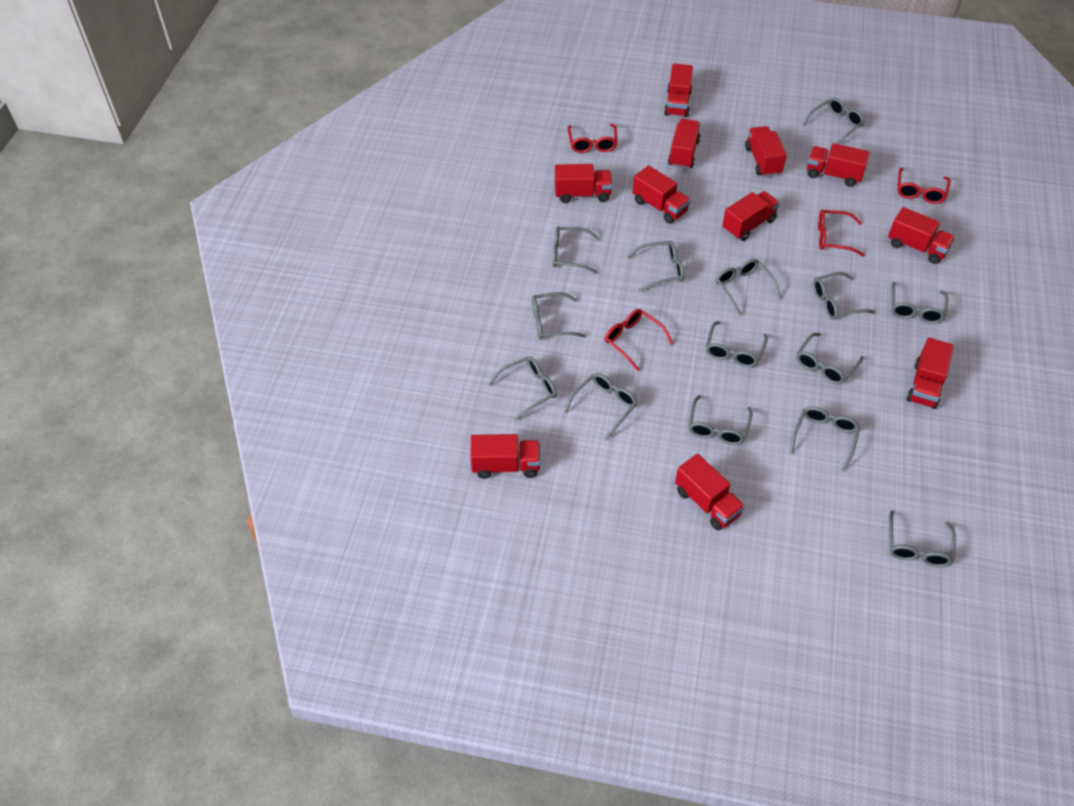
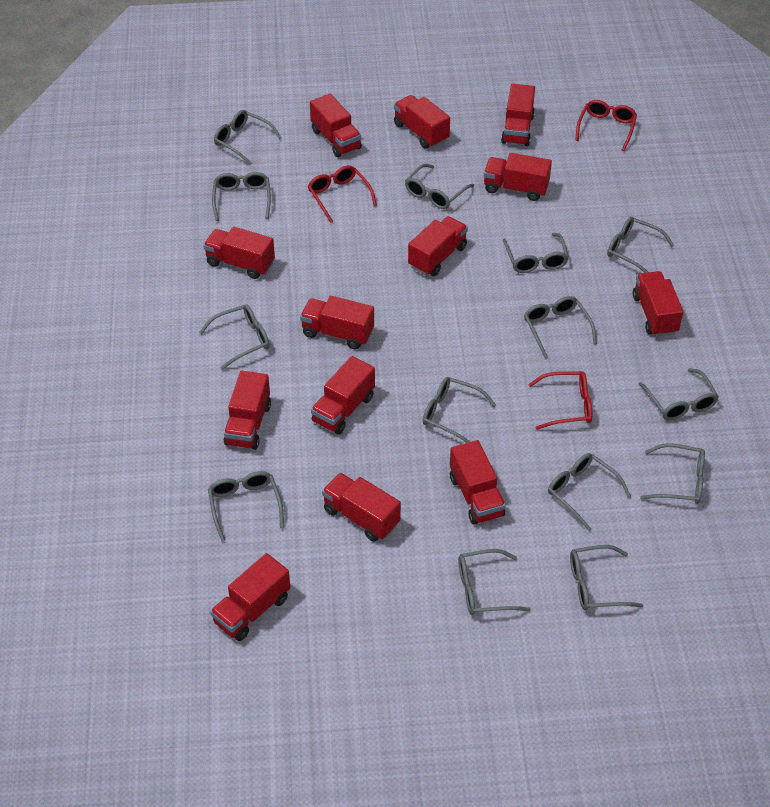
red glasses: [568,124,617,153] [605,309,673,371] [818,210,865,256] [897,168,950,204] = 4 -> [308,165,377,223] [528,371,592,430] [575,100,637,151] = 3
red truck: [470,434,540,479] [555,164,612,203] [633,165,691,224] [664,63,693,118] [668,119,700,169] [675,454,745,530] [722,191,780,241] [745,126,787,177] [807,143,870,187] [888,207,955,264] [907,338,954,409] = 11 -> [203,226,275,279] [210,553,290,641] [224,371,271,450] [300,296,374,349] [310,94,362,157] [311,356,375,435] [322,473,401,542] [394,95,450,149] [408,216,468,276] [450,440,506,525] [484,153,552,201] [501,84,535,146] [633,271,683,337] = 13

